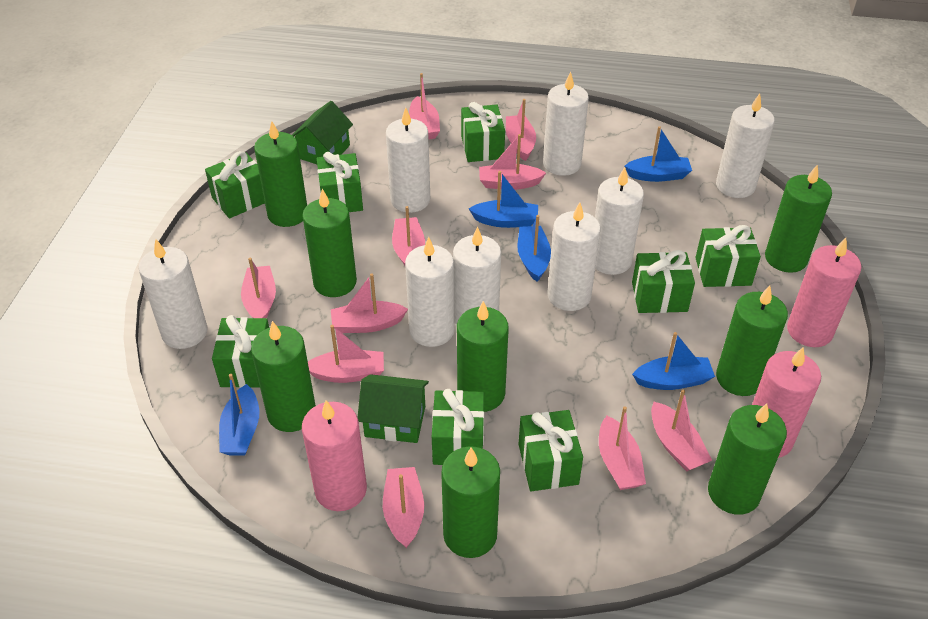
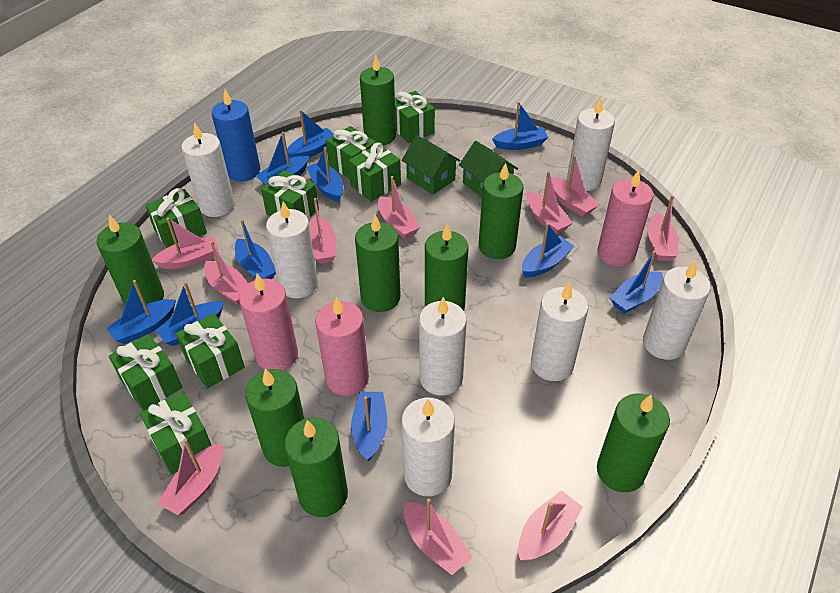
blue boat: [219,374,259,456] [469,171,538,228] [517,215,551,282] [624,126,692,182] [632,332,715,390] = 5 -> [107,280,176,344] [156,282,224,346] [235,219,276,279] [256,132,309,185] [287,110,333,158] [307,147,343,202] [351,392,388,461] [492,102,548,150] [522,223,575,278] [610,250,663,314] = 10
blue candle: none = 0 -> [212,89,260,182] = 1
white candle: [139,239,208,349] [386,107,430,213] [405,237,455,347] [453,226,501,327] [543,71,589,176] [547,202,601,311] [595,167,644,275] [716,93,775,198] = 8 -> [181,122,235,217] [266,201,318,298] [401,398,455,496] [419,297,467,395] [531,282,588,381] [567,98,615,191] [643,261,710,360] = 7

